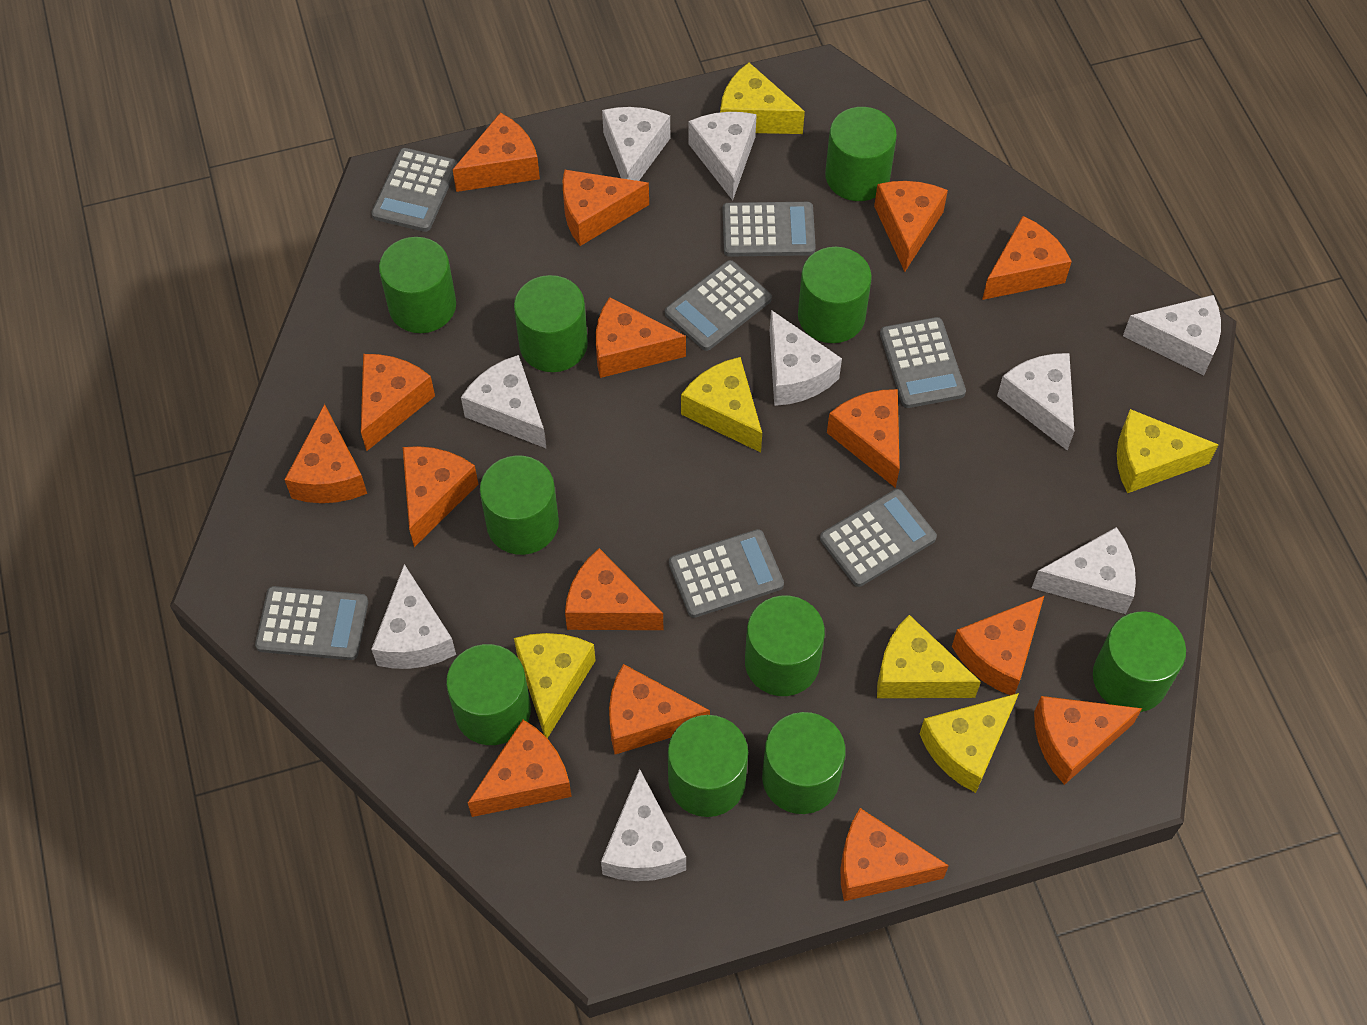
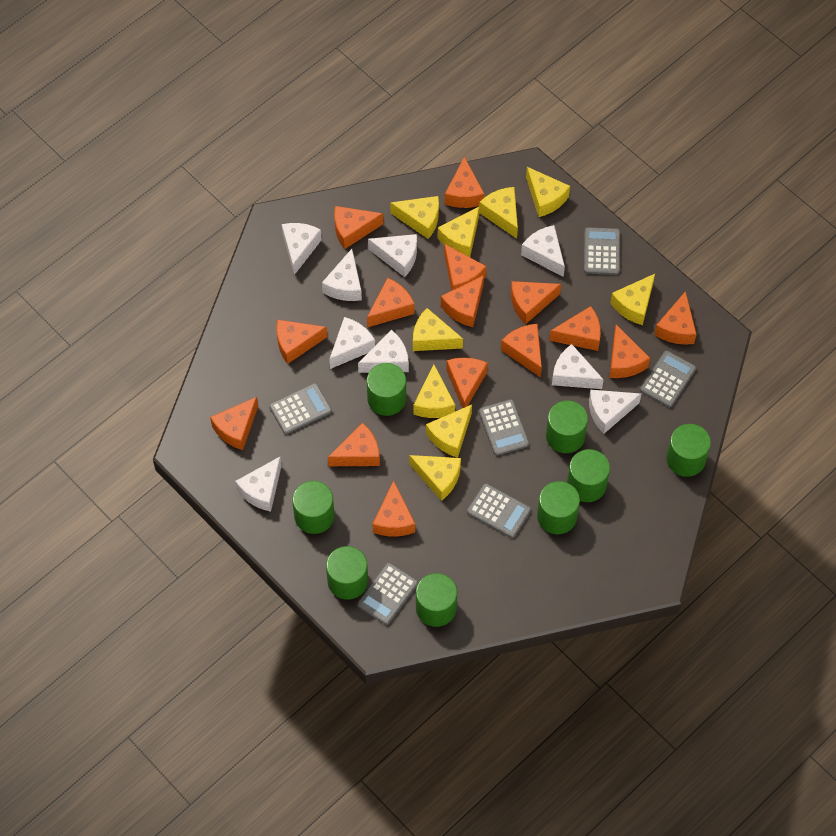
green cylinder: [379,237,456,333] [446,644,531,745] [480,455,559,555] [514,275,588,372] [668,715,748,817] [745,596,825,696] [762,712,846,814] [798,247,872,343] [825,107,897,201] [1093,611,1186,712] = 10 -> [292,481,335,534] [326,546,368,600] [367,363,406,416] [416,573,457,627] [537,481,580,534] [546,400,588,453] [567,449,610,502] [666,424,711,477] = 8
grey calculator: [255,586,368,660] [371,148,457,232] [665,260,772,351] [669,529,784,618] [723,202,816,257] [820,489,937,587] [880,317,966,408] = 7 -> [269,383,332,434] [357,563,418,625] [467,483,531,538] [479,399,529,456] [584,227,620,275] [640,351,696,407] = 6
yellow cheese: [514,633,596,738] [681,357,762,453] [720,63,805,134] [877,615,981,698] [920,693,1019,793] [1117,409,1219,493] = 6 -> [390,196,439,239] [409,455,461,501] [413,308,463,351] [414,364,455,418] [426,405,472,458] [438,206,480,257] [479,187,518,239] [526,167,570,217] [610,274,655,325] = 9

